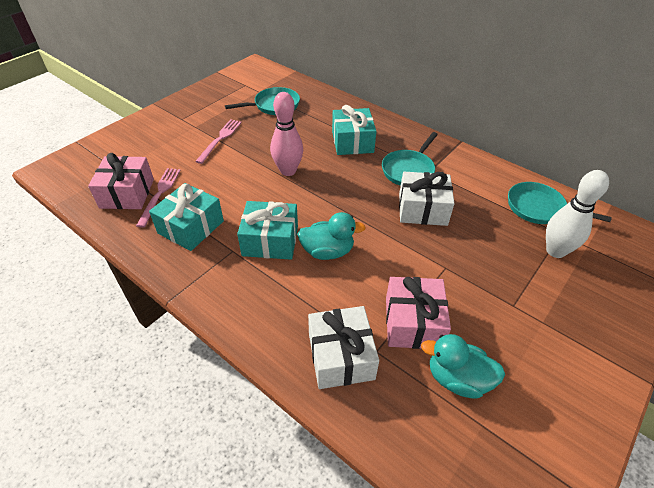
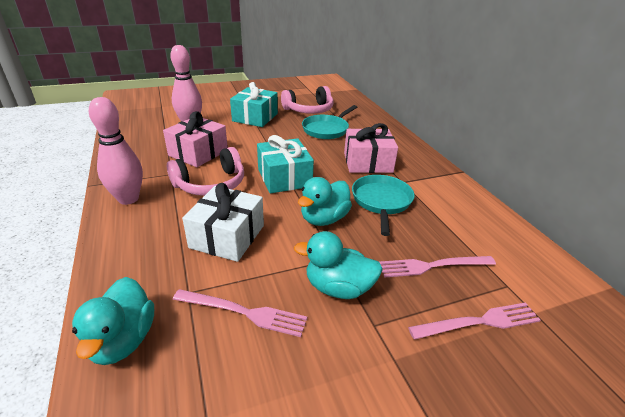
pink bowling pin: [270,92,303,176] = 1 -> [89,97,143,205] [170,45,202,121] = 2
pink fork: [136,168,181,228] [195,119,242,164] = 2 -> [173,289,307,337] [380,256,496,278] [408,302,541,340] = 3
pink headphones: none = 0 -> [167,147,244,196] [281,86,333,114] = 2
turquoise duck: [297,212,366,260] [421,334,505,399] = 2 -> [72,277,154,365] [294,231,383,299] [298,177,352,226] = 3
turquoise gift: [149,183,224,251] [237,201,298,260] [332,105,376,155] = 3 -> [230,82,278,127] [257,135,314,193] = 2
turquoise pan: [225,87,300,115] [382,132,438,186] [508,182,612,224] = 3 -> [302,105,357,139] [352,175,414,236] = 2
white bowling pin: [546,170,609,258] = 1 -> none = 0
white gift: [308,306,379,389] [399,172,455,226] = 2 -> [182,183,264,262] = 1

